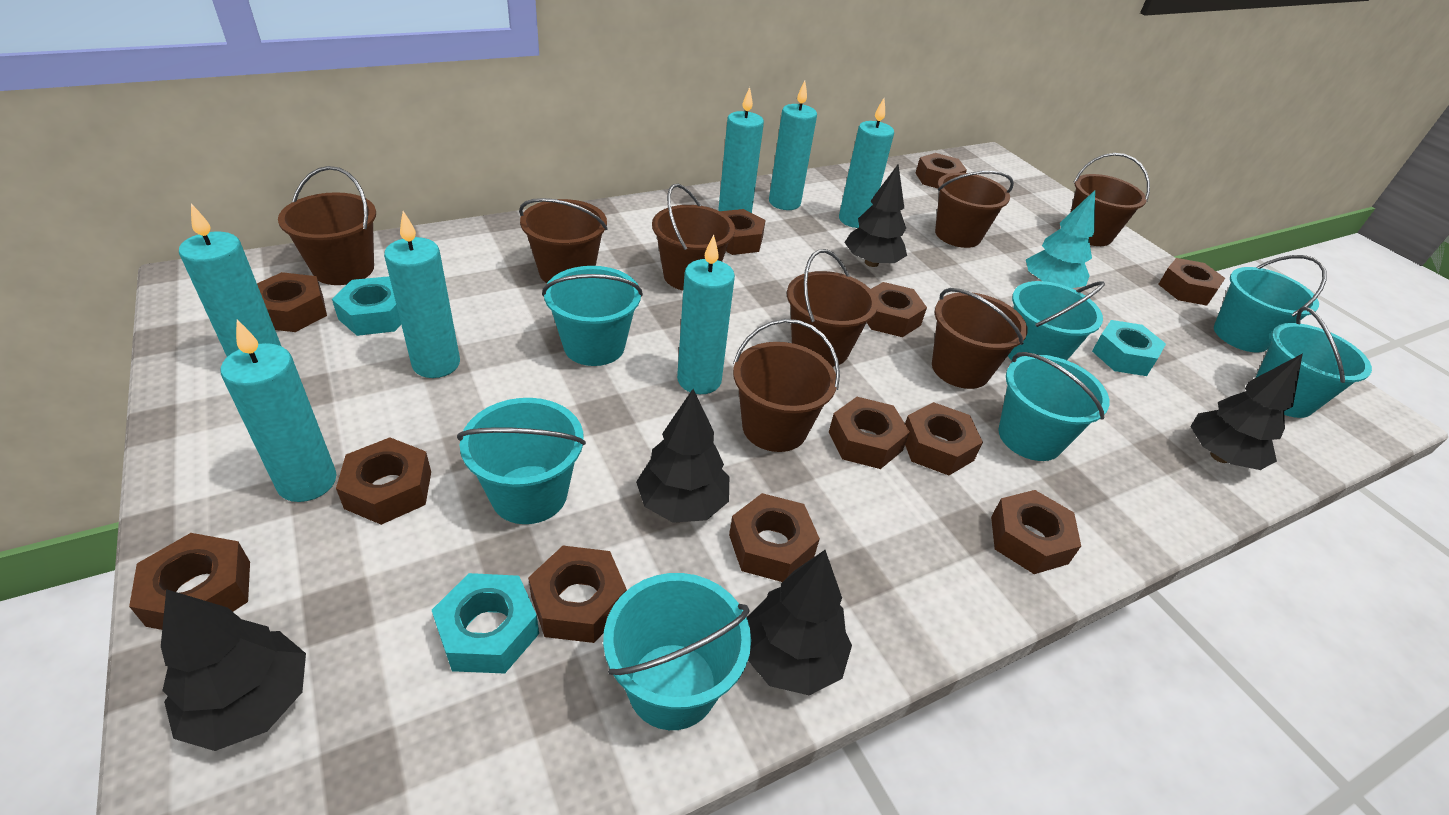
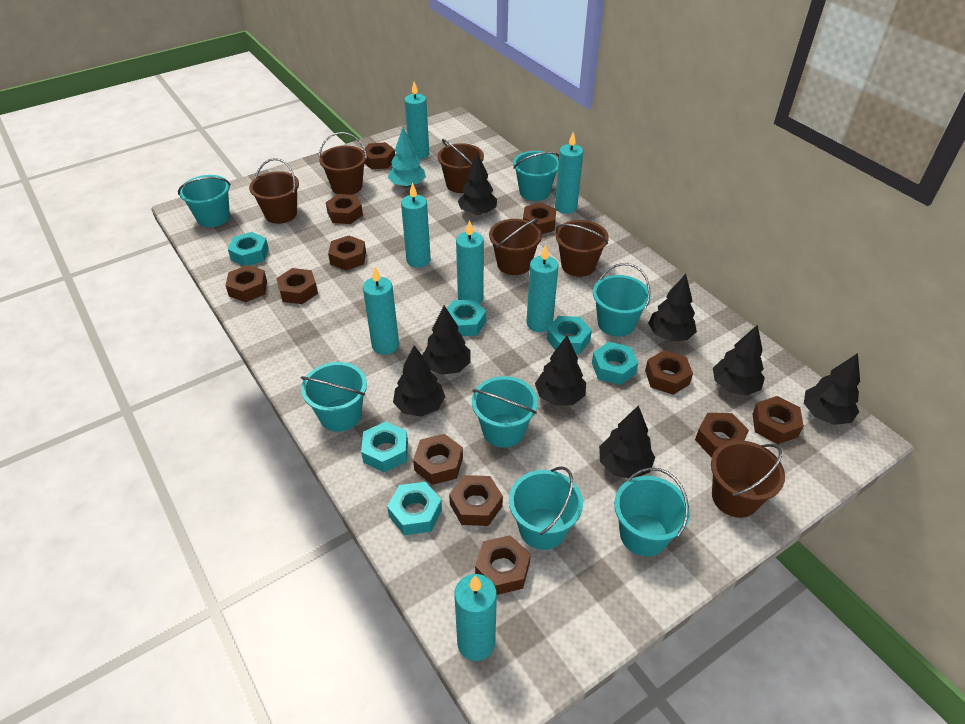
black tree: [161,589,306,751] [636,389,729,523] [747,550,852,695] [844,164,907,267] [1190,353,1303,470] = 5 -> [393,345,445,417] [422,305,471,375] [458,153,497,215] [535,336,586,406] [599,405,655,478] [648,274,697,341] [713,325,765,395] [804,353,860,425] = 8
brown bucket: [278,166,376,285] [519,198,608,283] [652,184,735,290] [733,319,840,452] [787,249,878,367] [932,288,1028,389] [935,171,1014,248] [1070,153,1150,246] = 8 -> [249,158,299,224] [319,132,367,195] [437,139,484,193] [489,218,542,275] [555,220,609,277] [711,440,785,518] = 6
turquoise nut: [332,276,401,336] [432,573,539,673] [1092,320,1166,376] = 3 -> [228,232,269,266] [361,422,408,472] [387,482,442,535] [447,299,486,336] [547,316,592,354] [592,342,638,385] = 6

